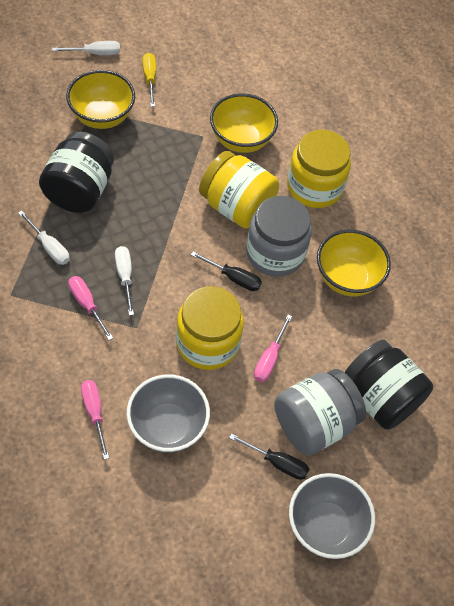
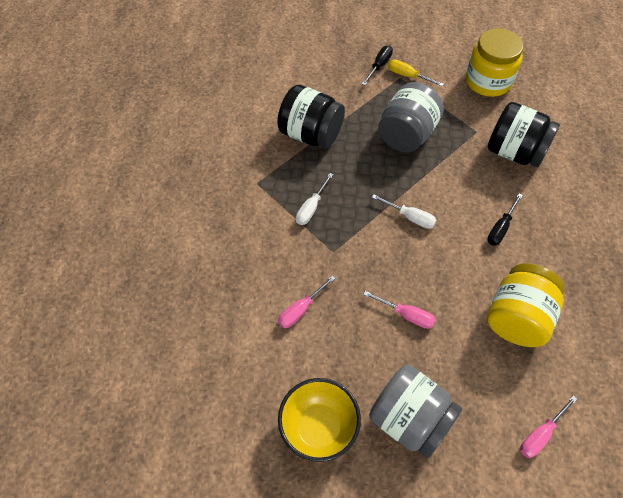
grey bowl: [127,374,210,453] [289,473,375,559] = 2 -> none = 0
white screwdriver: [18,211,70,265] [52,41,120,55] [115,246,134,316] = 3 -> [296,173,333,225] [372,194,436,229] = 2
yellow bowl: [66,70,135,129] [210,93,278,153] [317,229,391,296] = 3 -> [278,378,361,462] = 1
yellow jar: [176,286,244,370] [199,151,279,229] [287,130,351,208] = 3 -> [466,28,524,97] [487,263,564,347] = 2

